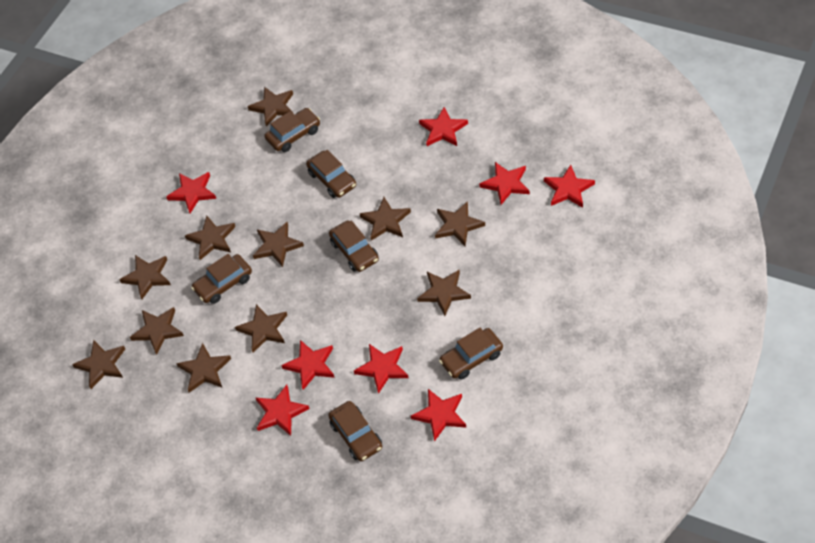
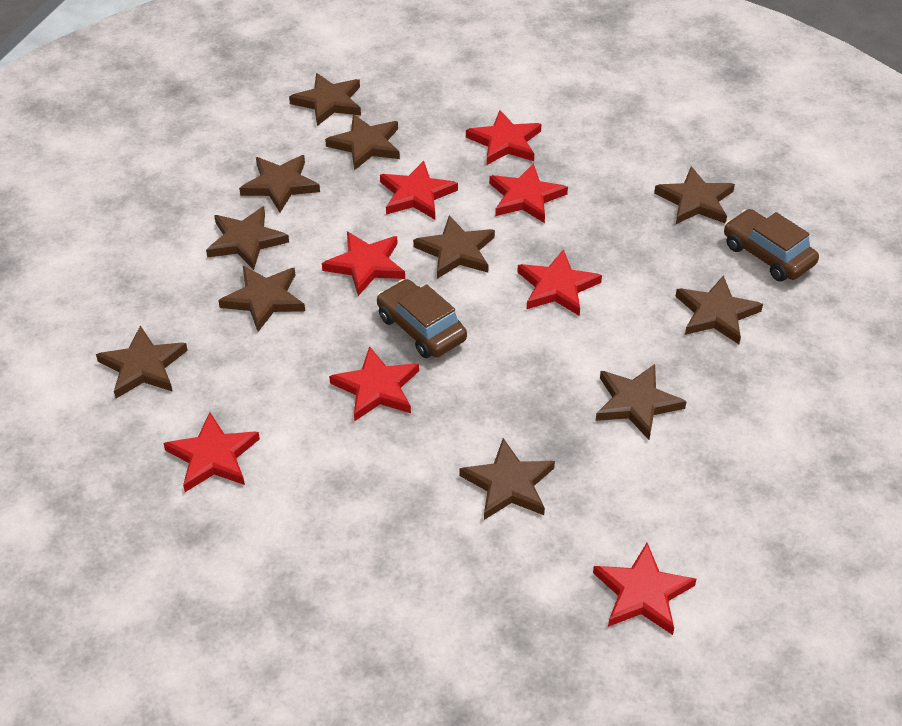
brown car: [191,254,252,304] [264,108,320,152] [306,150,356,198] [328,401,382,461] [329,220,379,272] [439,328,503,380] = 6 -> [377,279,467,358] [724,209,819,281] = 2

